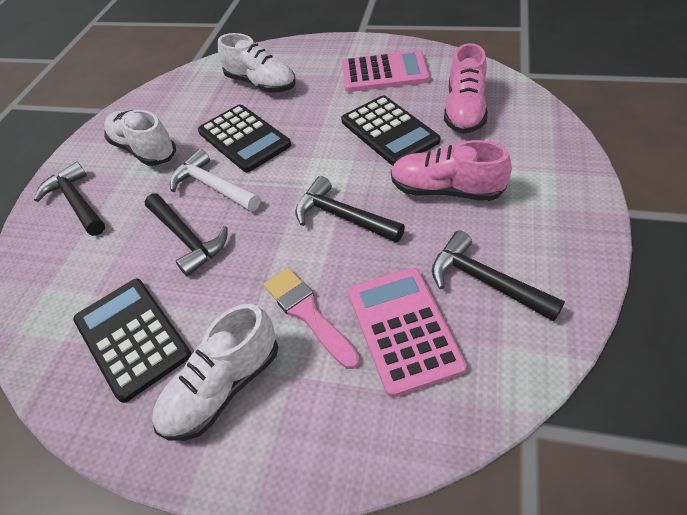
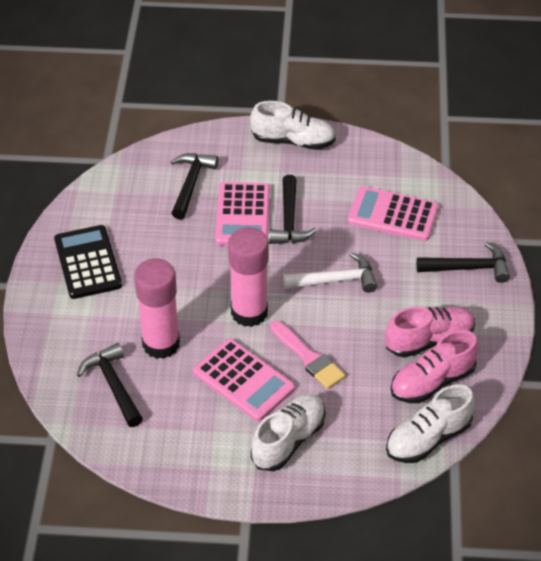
black calculator: [73,279,191,403] [198,104,291,172] [341,96,440,166] = 3 -> [54,225,122,299] = 1
pink calculator: [342,50,429,92] [348,268,467,398] = 2 -> [193,339,295,421] [215,182,270,246] [348,186,439,241] = 3
pink glue stick: none = 0 -> [134,258,180,359] [228,227,269,327] = 2

